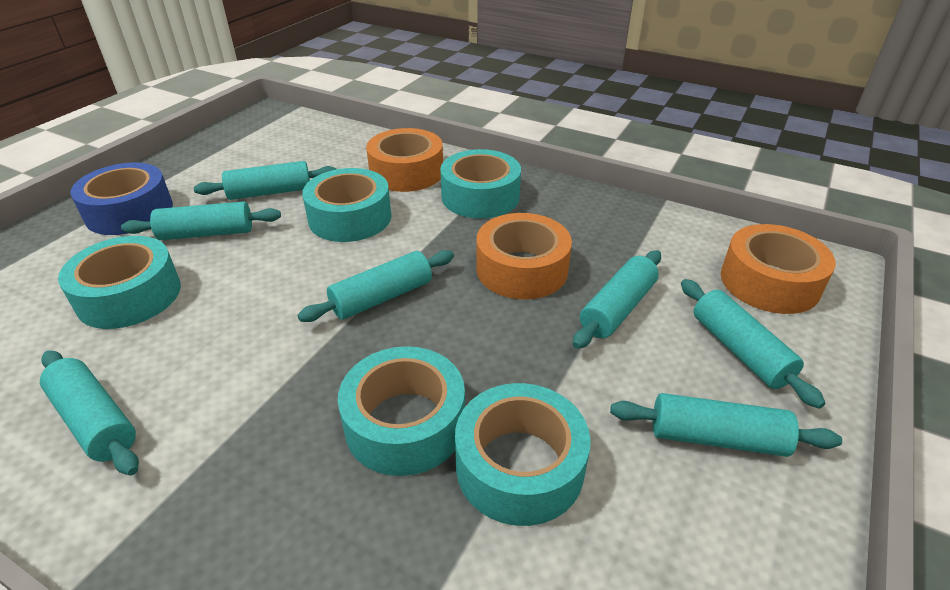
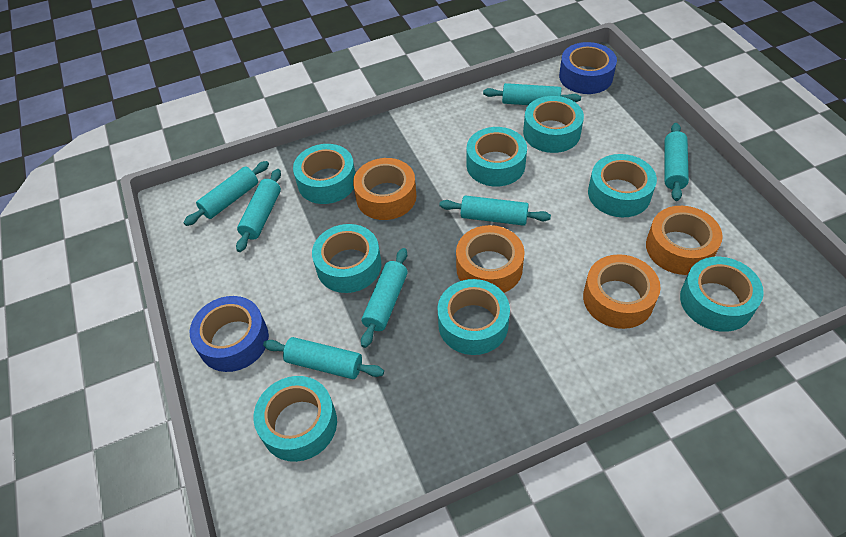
blue tape: [70,163,173,235] = 1 -> [190,296,269,372] [559,42,617,94] = 2
orange tape: [366,128,443,192] [476,213,572,299] [721,224,836,314] = 3 -> [353,158,416,220] [456,225,525,293] [583,254,661,329] [646,206,723,275] = 4
turquoise tape: [58,236,181,329] [302,168,391,242] [338,346,465,476] [440,149,521,219] [455,383,591,526] = 5 -> [253,376,337,462] [293,144,356,204] [312,224,381,293] [437,279,510,355] [467,127,527,187] [523,96,584,153] [588,154,657,217] [680,257,764,332] = 8

